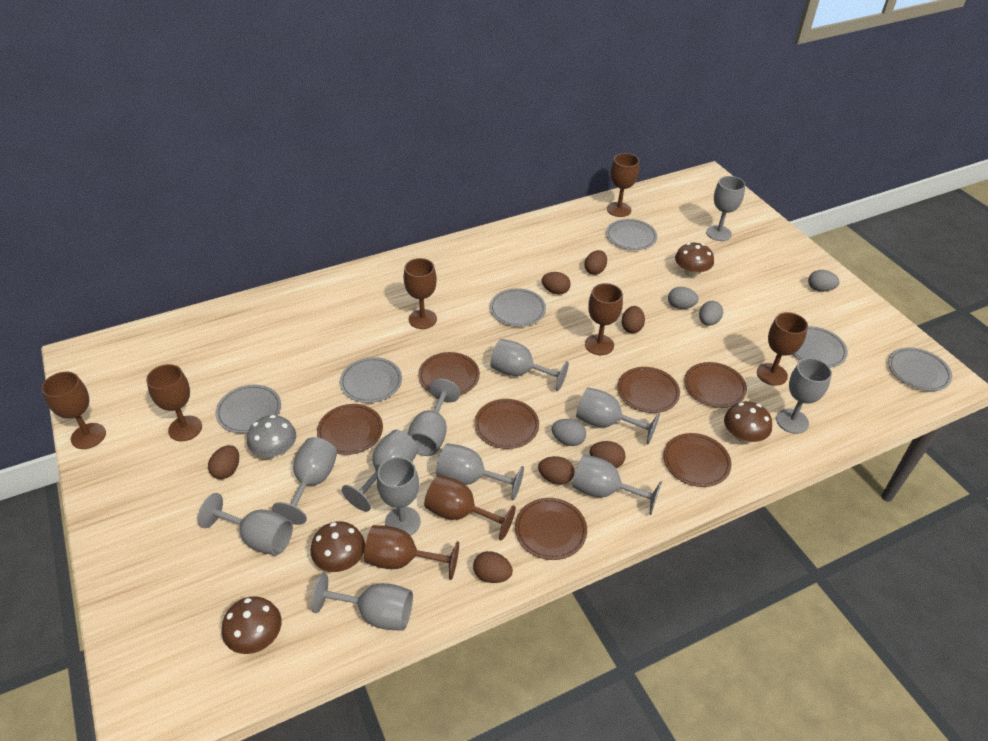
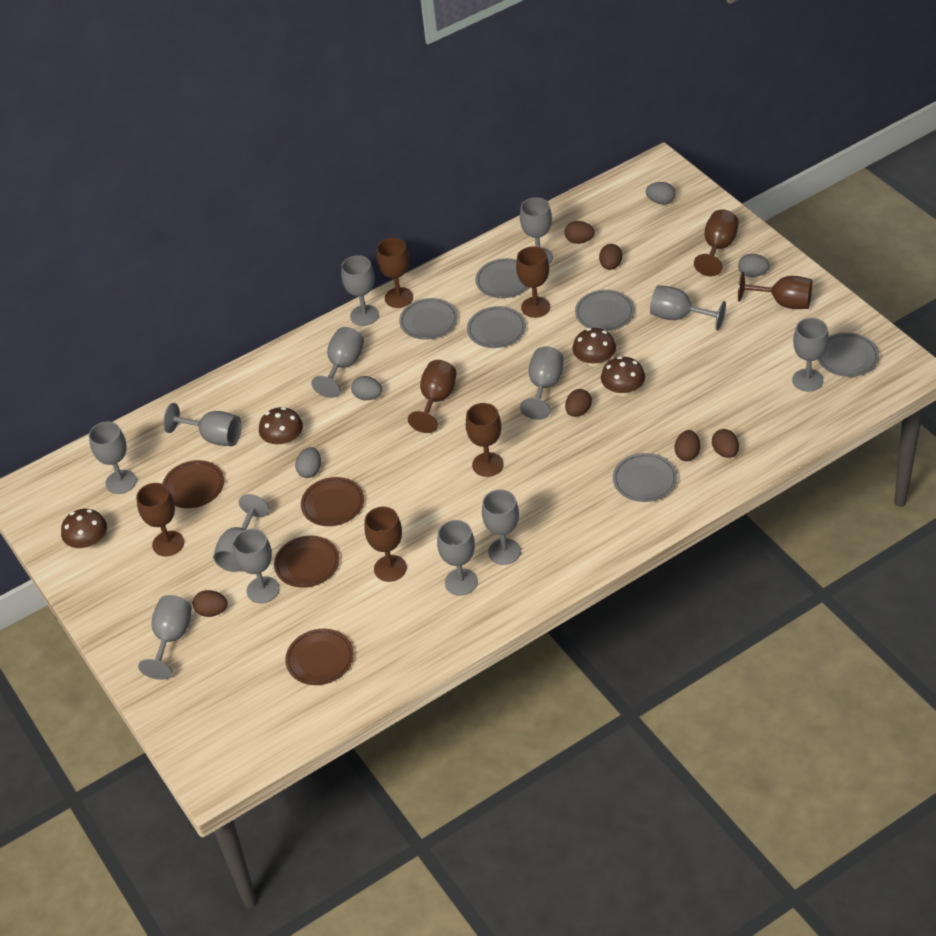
brown egg: [208,445,239,479] [473,551,513,583] [538,456,574,485] [542,272,571,294] [584,250,607,275] [590,441,626,468] [621,306,645,333] = 7 -> [193,590,228,617] [564,221,595,244] [565,389,592,417] [599,244,622,270] [674,430,700,461] [712,429,739,458] = 6
brown plate: [317,404,383,455] [418,352,480,395] [474,399,539,449] [515,498,587,560] [617,367,680,413] [663,433,731,487] [684,362,747,408] = 7 -> [162,460,224,508] [274,536,340,588] [285,629,354,685] [301,477,364,526] = 4
grey goblet: [198,493,293,556] [272,437,337,525] [311,573,413,631] [342,430,418,511] [377,457,421,536] [408,379,460,456] [436,443,524,500] [490,339,569,391] [572,454,662,515] [576,387,660,444] [706,176,745,241] [776,358,832,434] = 12 -> [89,422,137,494] [138,595,192,680] [163,403,242,446] [213,494,269,572] [233,529,279,603] [311,327,364,398] [341,255,379,326] [437,520,478,596] [482,490,521,565] [520,197,553,264] [520,346,564,420] [650,285,726,331] [792,318,829,392] = 13
grey mushroom: [247,415,296,458] = 1 -> none = 0

